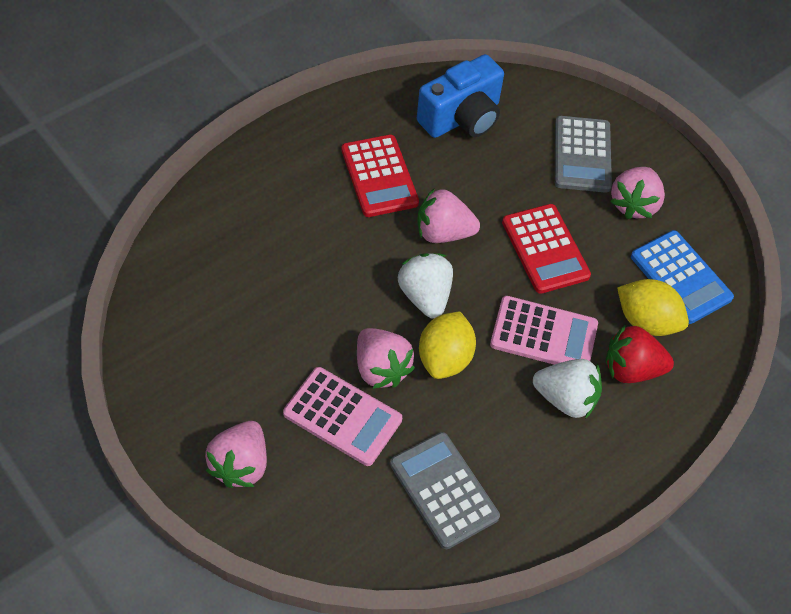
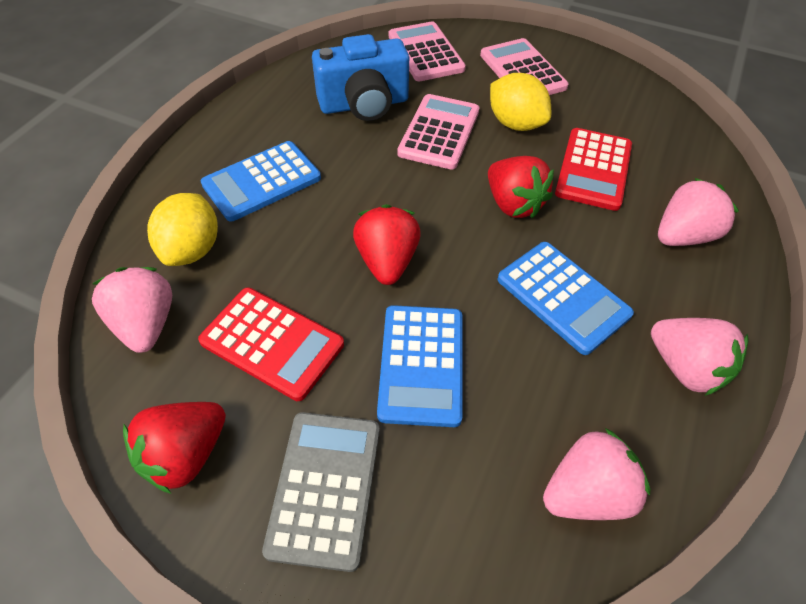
blue calculator: [631,230,734,324] = 1 -> [201,141,321,221] [377,305,463,427] [497,242,634,355] = 3
grey calculator: [390,432,500,549] [555,116,612,193] = 2 -> [262,412,380,572] = 1
pink calculator: [283,367,402,466] [490,296,598,365] = 2 -> [389,22,466,81] [397,94,480,170] [480,38,568,95] = 3
red strawberry: [605,324,674,383] = 1 -> [123,402,226,494] [353,204,421,285] [488,156,554,218] = 3
white strawberry: [398,253,453,319] [533,359,602,419] = 2 -> none = 0

